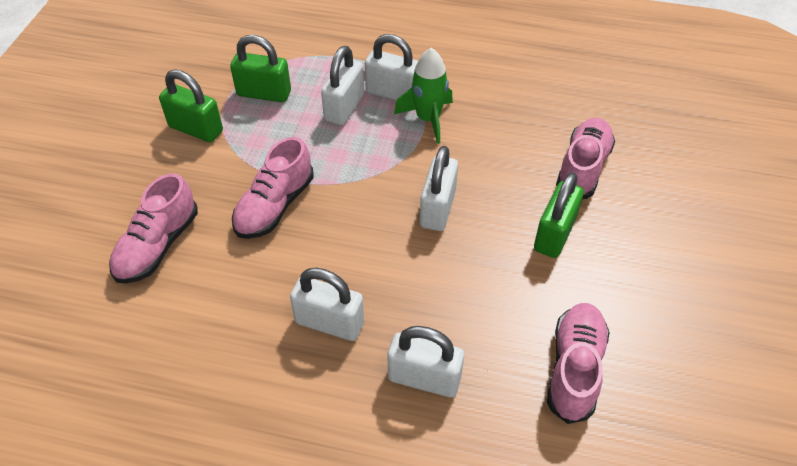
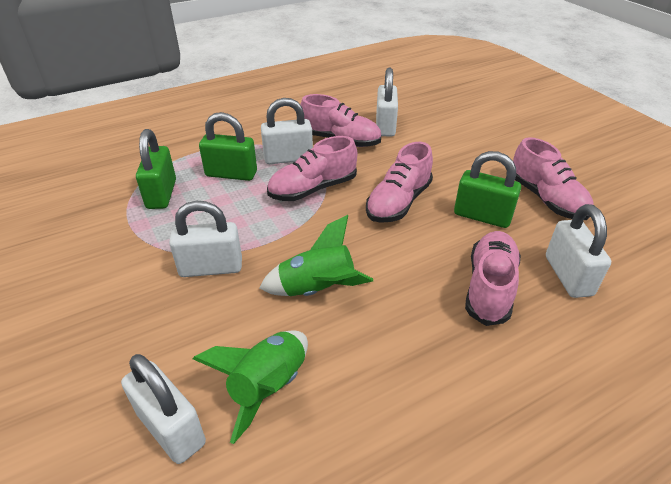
green rocket: [394,48,453,144] = 1 -> [193,331,308,444] [259,215,373,296] = 2
pink shoe: [109,173,198,283] [232,137,314,239] [547,303,610,424] [556,118,615,199] = 4 -> [267,136,357,201] [300,94,381,147] [366,142,433,223] [465,231,521,326] [513,137,594,220] = 5

